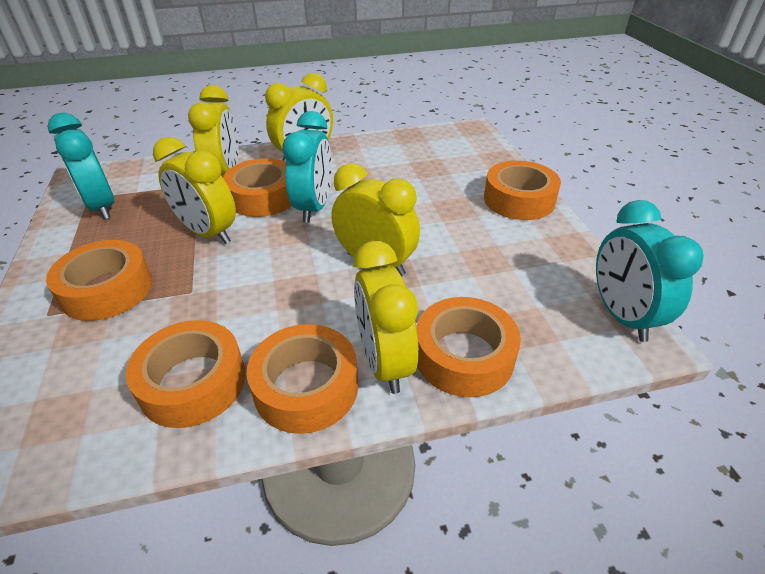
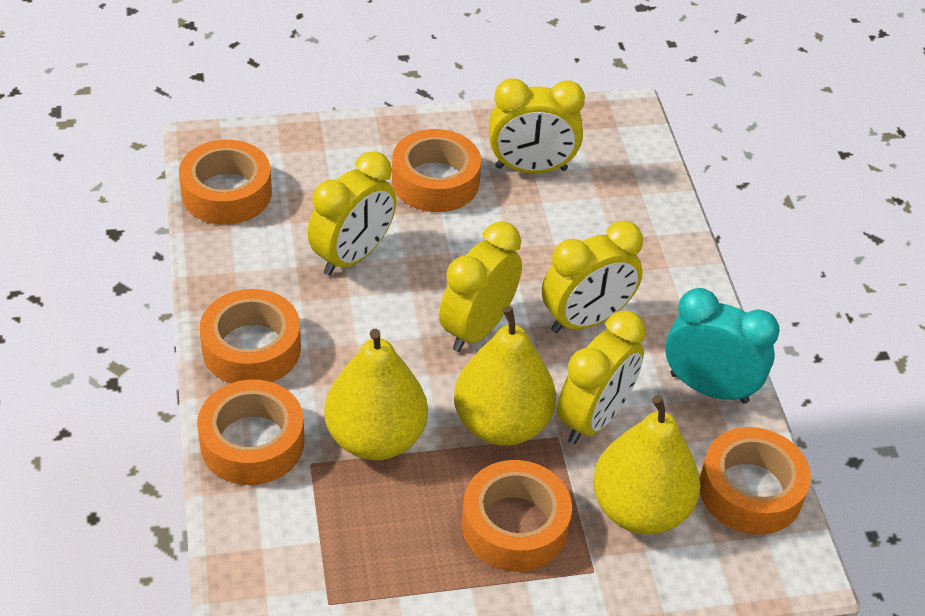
turquoise clock: [47,113,115,220] [283,111,332,223] [596,200,704,342] = 3 -> [665,288,780,404] = 1
yellow pear: none = 0 -> [324,329,428,460] [454,306,556,446] [593,395,700,534] = 3

